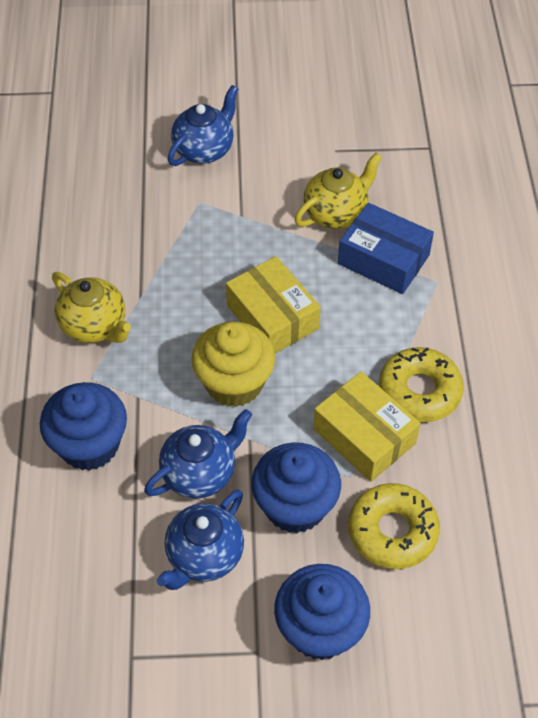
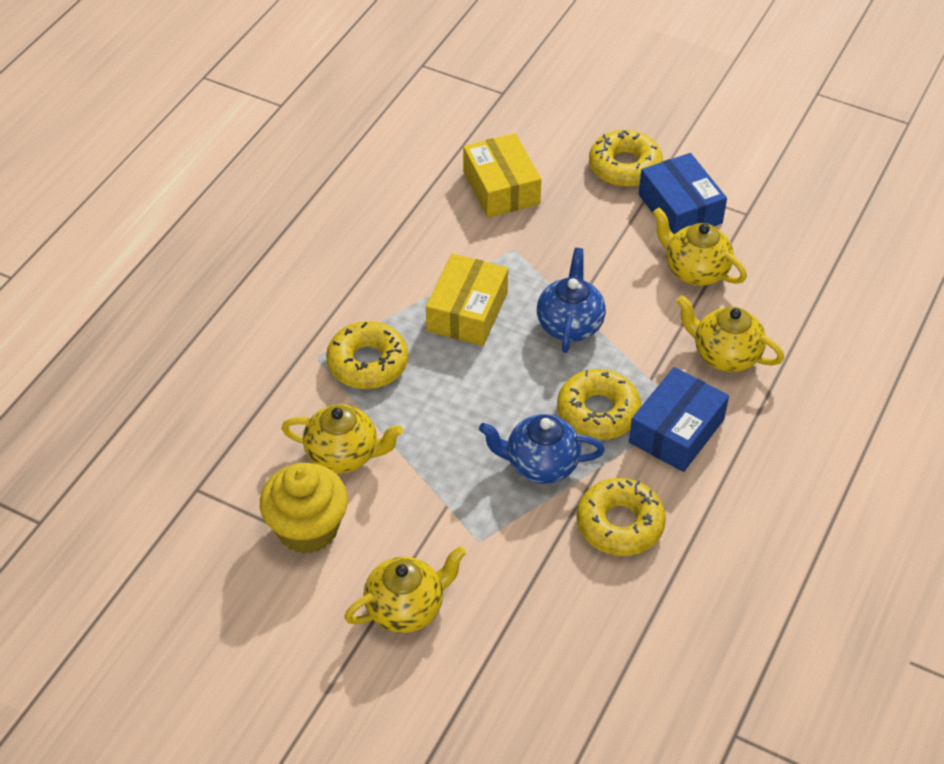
blue box: [338,203,434,294] = 1 -> [629,367,729,472] [639,153,727,235] = 2
blue cupcake: [40,382,127,471] [251,442,341,533] [274,564,370,660] = 3 -> none = 0
blue teapot: [144,409,252,499] [157,490,244,590] [167,85,239,166] = 3 -> [479,414,605,484] [537,248,606,353] = 2
yellow donut: [348,483,440,569] [379,347,464,422] = 2 -> [326,321,408,389] [557,369,641,440] [577,478,666,556] [589,130,663,187] = 4
yellow teapot: [52,272,131,343] [295,152,382,229] = 2 -> [281,404,403,474] [344,546,466,633] [653,208,747,286] [676,295,784,372] = 4

